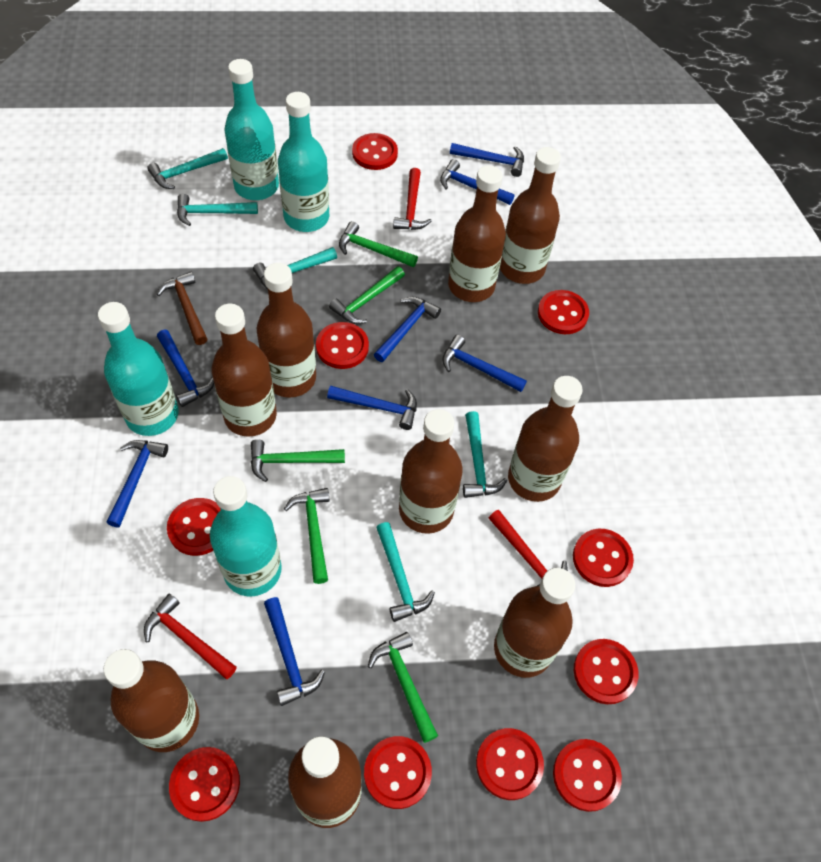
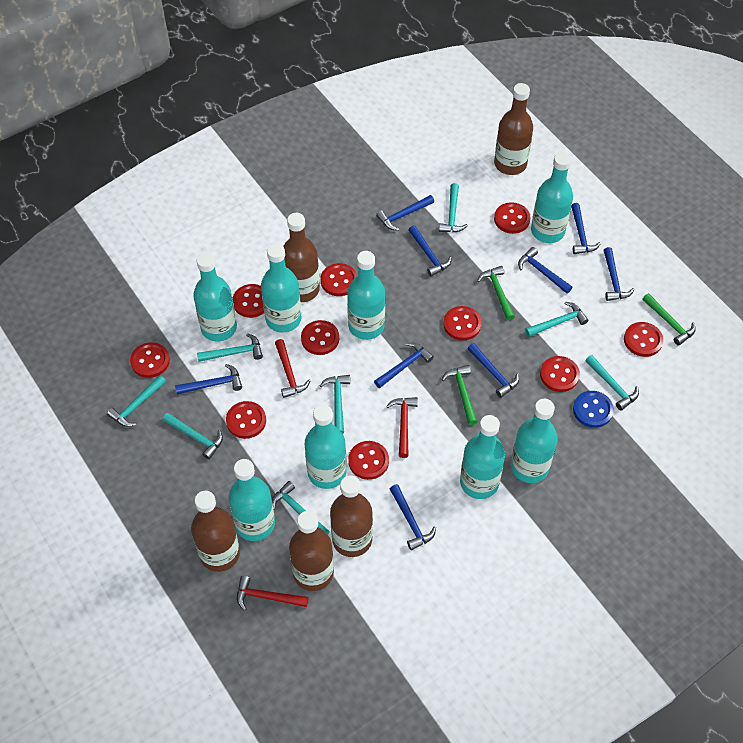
blue button: none = 0 -> [573,391,614,428] = 1
blue hammer: [106,440,168,528] [157,330,214,407] [264,597,325,706] [327,386,417,430] [374,297,441,362] [440,159,515,205] [442,335,527,392] [450,143,524,177] = 8 -> [175,364,242,395] [374,343,434,388] [376,195,434,230] [390,484,436,550] [409,225,452,277] [467,343,519,398] [518,247,572,294] [571,203,601,254] [604,247,634,301] = 9
brown bottle: [104,649,199,752] [211,304,277,437] [257,263,316,398] [288,736,362,828] [399,409,463,534] [448,165,506,302] [494,568,575,678] [500,147,561,284] [508,376,583,502] = 9 -> [191,491,240,572] [283,213,320,302] [289,511,334,591] [330,475,373,557] [494,83,533,175] = 5
brown hammer: [157,272,207,345] = 1 -> none = 0
green hammer: [251,439,345,482] [284,488,330,584] [329,266,405,324] [339,221,418,267] [368,632,438,743] = 5 -> [442,365,477,425] [477,266,515,321] [643,293,696,346] = 3
turquoise bottle: [98,302,179,436] [210,476,282,596] [224,59,279,200] [278,92,329,232] = 4 -> [193,253,237,341] [229,459,275,541] [261,243,301,332] [305,404,347,489] [347,251,385,340] [460,415,505,499] [511,399,558,483] [531,152,573,243] = 8
turquoise hammer: [147,148,228,189] [177,194,258,226] [253,247,337,289] [376,522,435,622] [463,411,507,498] = 5 -> [107,375,166,427] [163,413,223,460] [197,333,263,362] [272,481,330,534] [320,375,350,434] [439,183,468,232] [525,302,588,337] [585,355,639,411] = 8

